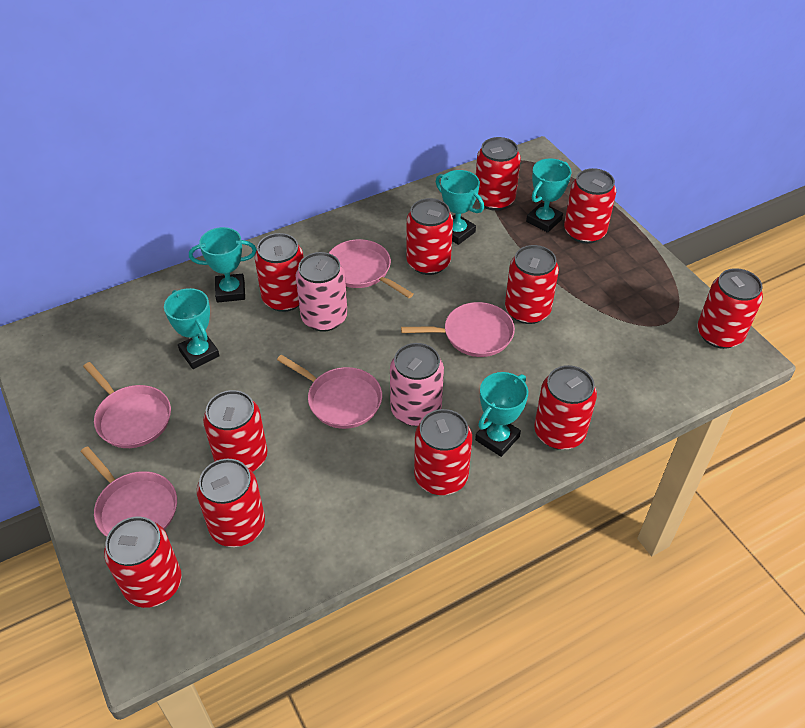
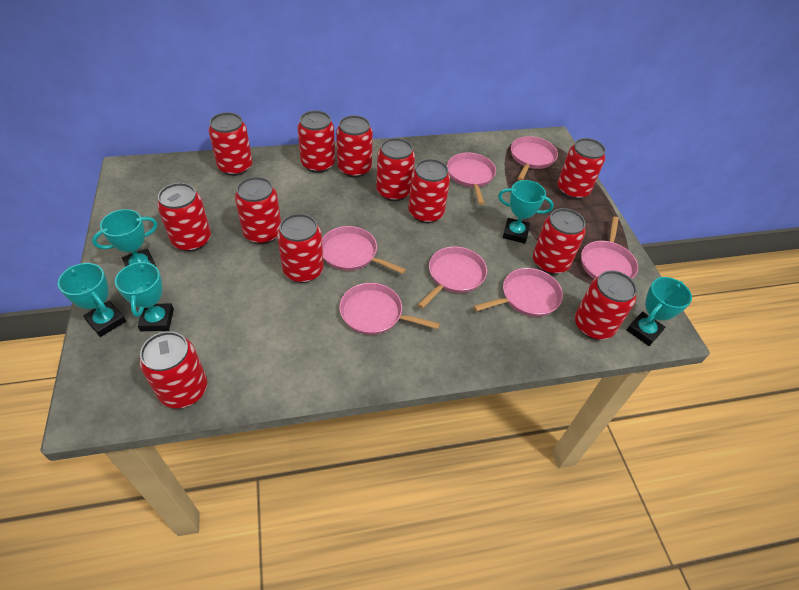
pink can: [295,252,347,332] [390,343,444,426] = 2 -> none = 0
pink pan: [81,446,177,537] [83,362,171,448] [277,355,382,429] [329,239,413,298] [401,302,515,357] = 5 -> [322,226,406,274] [339,283,440,335] [418,246,487,309] [447,152,496,205] [473,268,563,317] [511,136,558,181] [581,216,638,279] = 7
red can: [104,517,182,608] [197,459,265,547] [203,390,268,472] [255,233,304,312] [406,198,453,275] [414,409,472,495] [476,137,521,211] [505,245,559,324] [534,365,597,450] [564,168,616,244] [697,268,763,349] = 11 -> [139,331,207,408] [157,183,211,251] [209,112,253,176] [235,177,281,244] [277,214,324,283] [297,111,335,173] [336,115,373,178] [376,138,415,201] [408,159,450,223] [533,208,586,274] [558,138,605,199] [575,270,637,340] = 12

